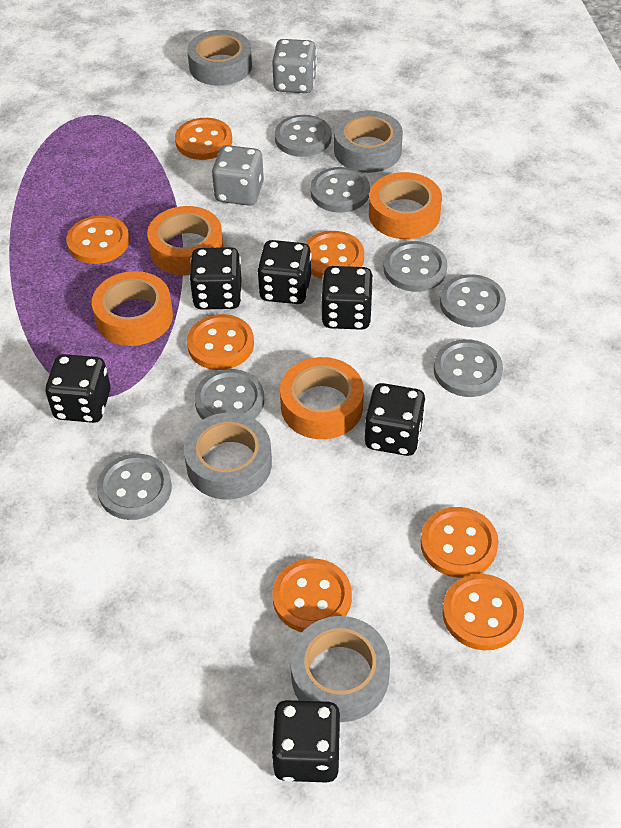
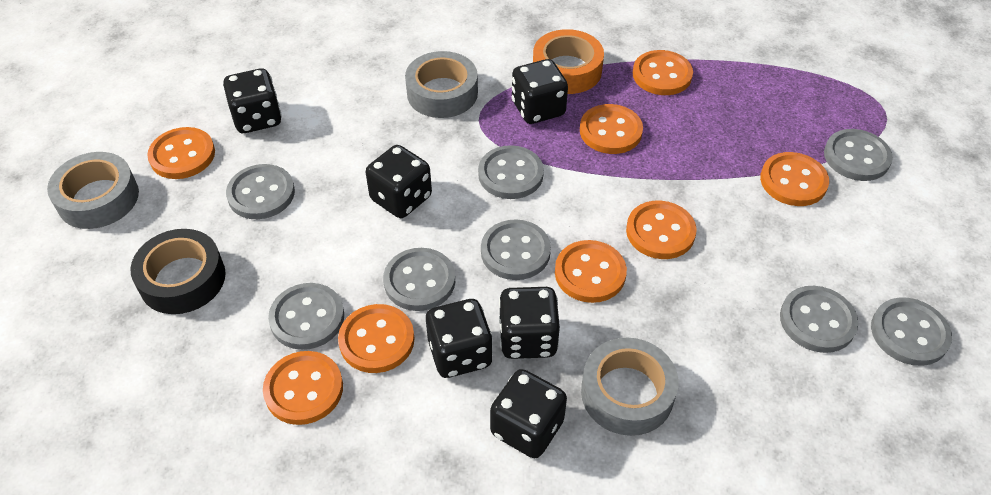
black tape: none = 0 -> [130,229,226,314] = 1
grey button: [97,454,172,520] [194,369,264,419] [275,115,331,157] [310,167,370,213] [384,241,447,292] [434,339,503,397] [440,274,506,327] = 7 -> [226,164,295,219] [268,283,344,350] [383,248,455,311] [478,145,544,199] [481,219,551,280] [780,286,858,353] [824,129,893,181] [871,297,952,366] = 8
grey dice: [212,145,264,206] [272,39,317,93] = 2 -> none = 0
grey tape: [184,412,272,500] [187,30,252,86] [290,616,390,722] [334,110,403,173] = 4 -> [47,152,139,229] [405,51,478,118] [581,338,678,436] = 3
orange button: [66,215,129,264] [175,118,232,160] [187,314,254,370] [273,558,352,632] [305,231,364,279] [420,507,498,578] [442,574,524,651] = 7 -> [147,127,215,179] [263,351,343,425] [338,304,415,373] [555,240,627,303] [580,104,643,154] [626,201,697,259] [633,50,693,95] [760,152,829,206] = 8
orange tape: [92,271,173,346] [147,206,223,275] [280,357,364,439] [369,172,442,239] = 4 -> [533,29,604,94] = 1

